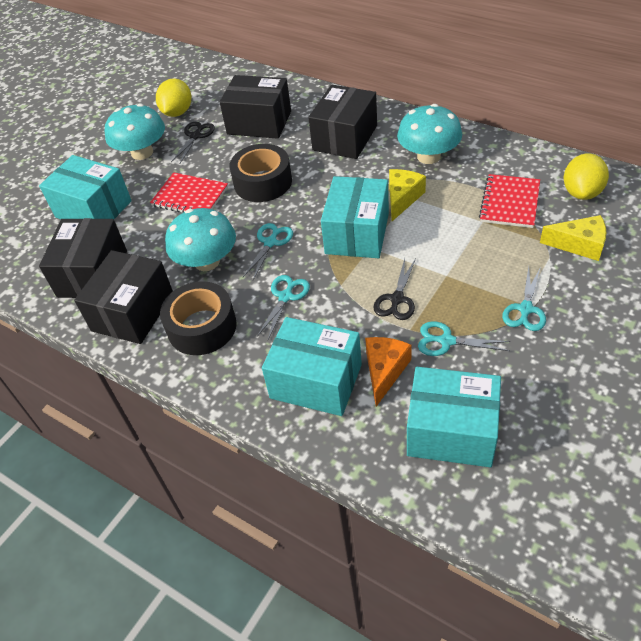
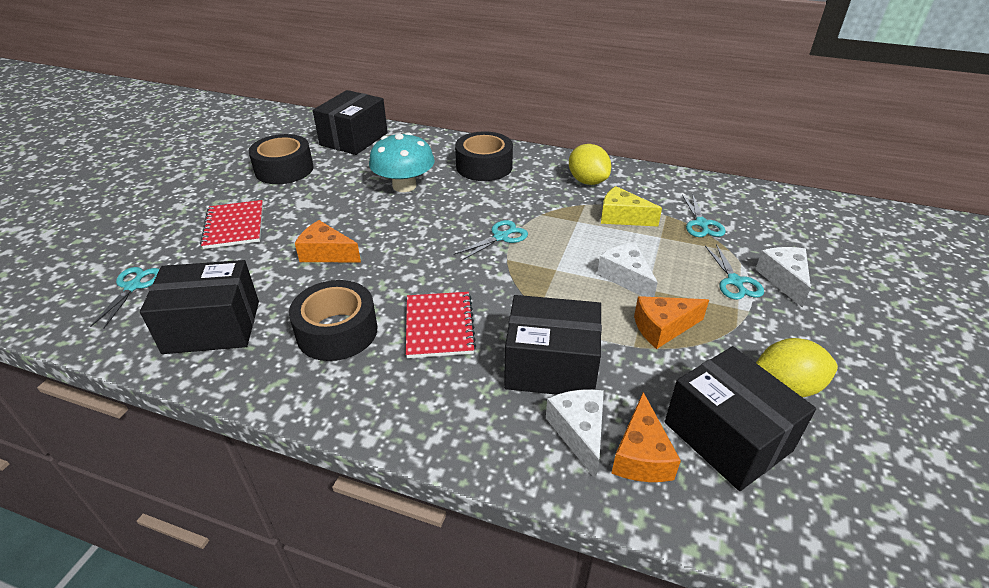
black scissors: [171,121,215,163] [373,258,416,320] = 2 -> none = 0
black tape: [160,281,237,355] [230,144,292,202] = 2 -> [248,134,313,184] [289,280,378,361] [455,131,513,181] = 3
orange cheese: [365,337,412,407] = 1 -> [295,220,361,262] [612,392,681,482] [634,296,709,349] = 3
turquoise box: [39,155,132,219] [262,317,362,416] [321,176,389,258] [407,367,501,467] = 4 -> none = 0
turquoise mushroom: [105,103,165,160] [165,208,236,271] [397,104,462,164] = 3 -> [369,132,435,192] = 1
white cheese: none = 0 -> [546,389,604,480] [597,243,658,297] [755,247,811,307] = 3
yellow cheese: [389,169,426,221] [540,215,606,261] = 2 -> [601,186,662,226] = 1

